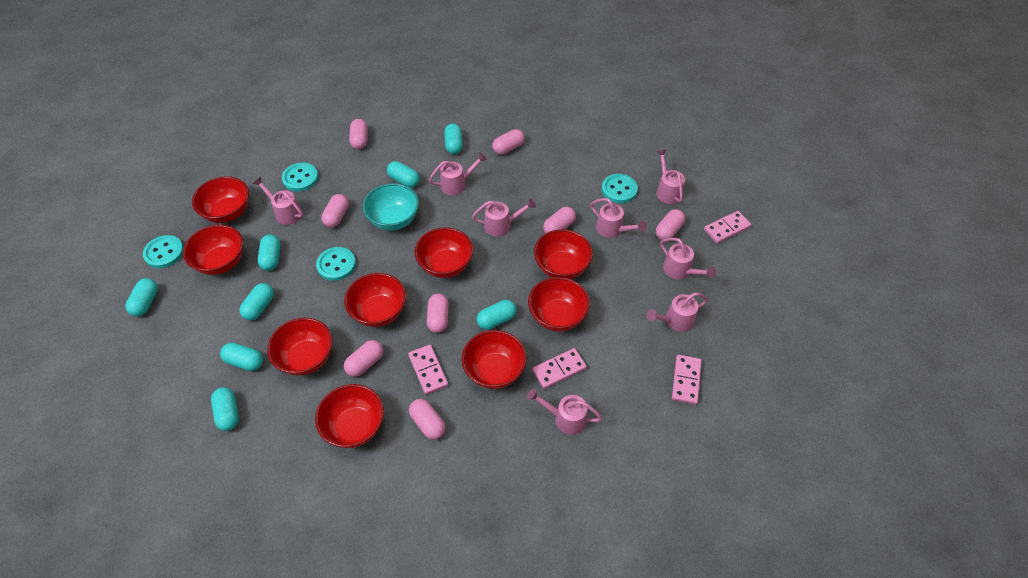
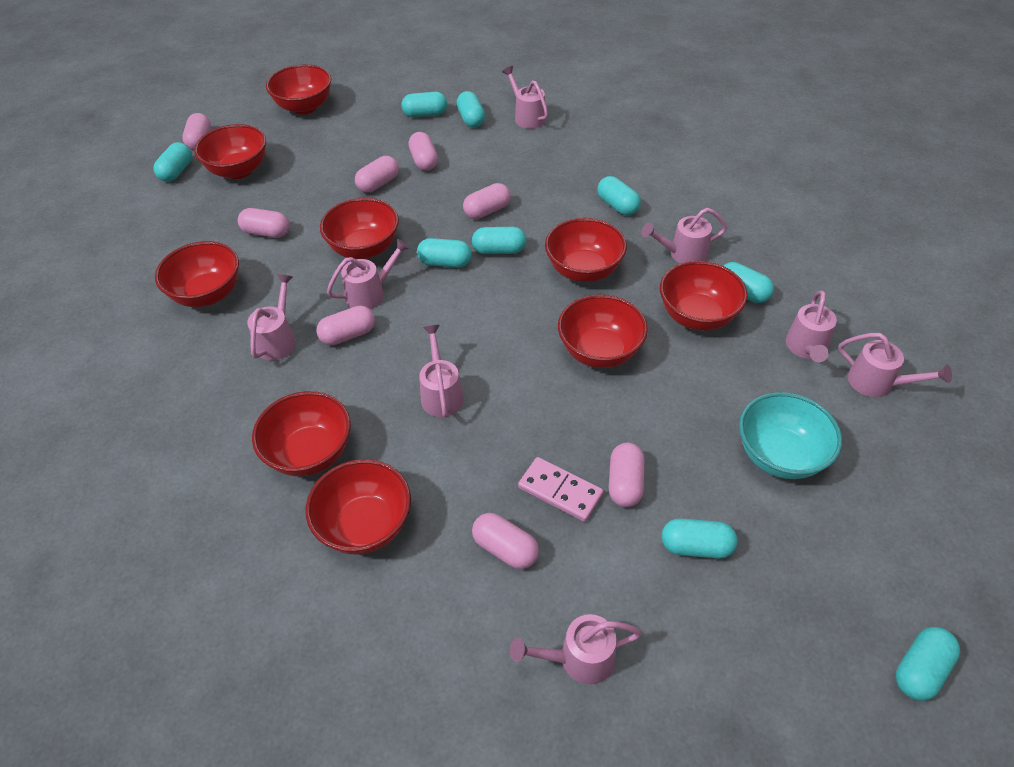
pink domino: [408,345,448,395] [532,348,587,389] [672,355,701,405] [704,211,751,243] = 4 -> [518,457,604,522] = 1
turquoise button: [143,235,184,268] [282,162,318,192] [316,247,356,281] [602,174,638,203] = 4 -> none = 0
turquoise capsule: [125,278,158,317] [211,387,239,431] [220,343,263,371] [239,283,274,320] [258,235,280,271] [387,161,420,188] [444,123,463,154] [477,300,516,330] = 8 -> [153,142,192,182] [401,92,447,117] [417,238,472,268] [457,91,485,128] [472,227,526,254] [597,176,641,215] [662,518,737,559] [723,262,774,303] [896,627,960,701] = 9

